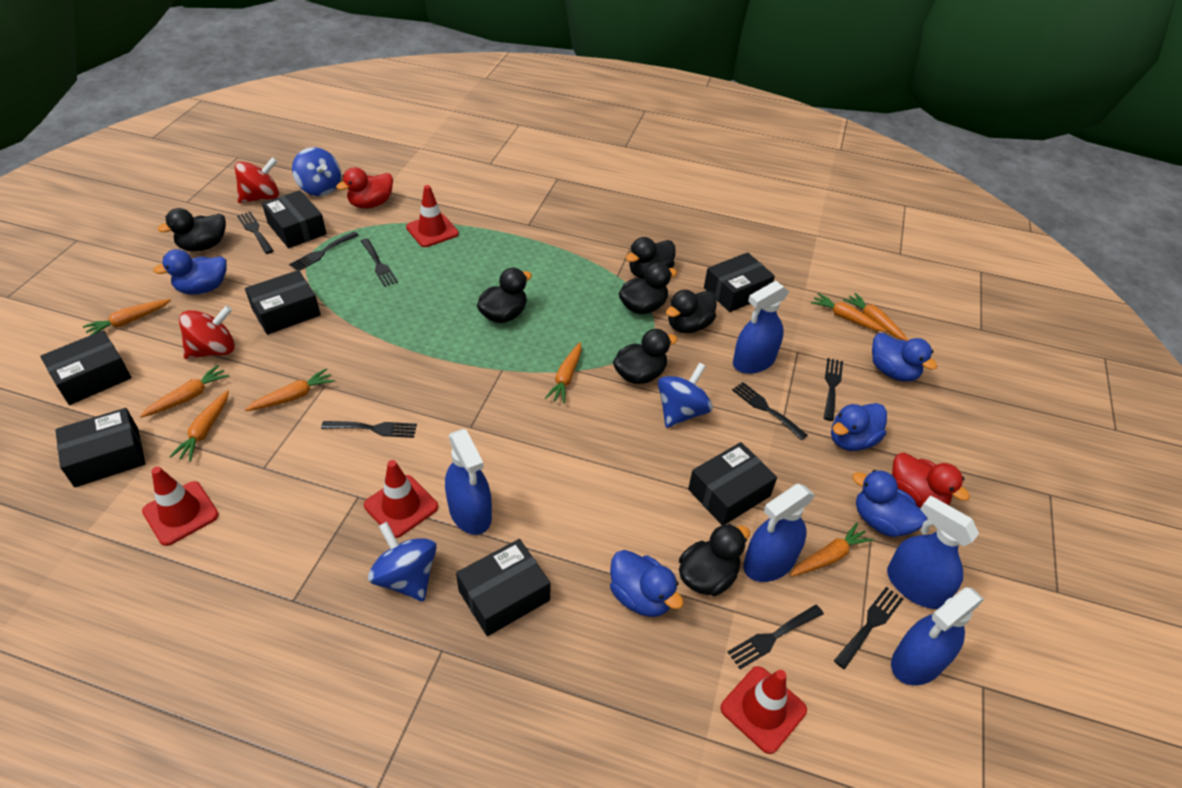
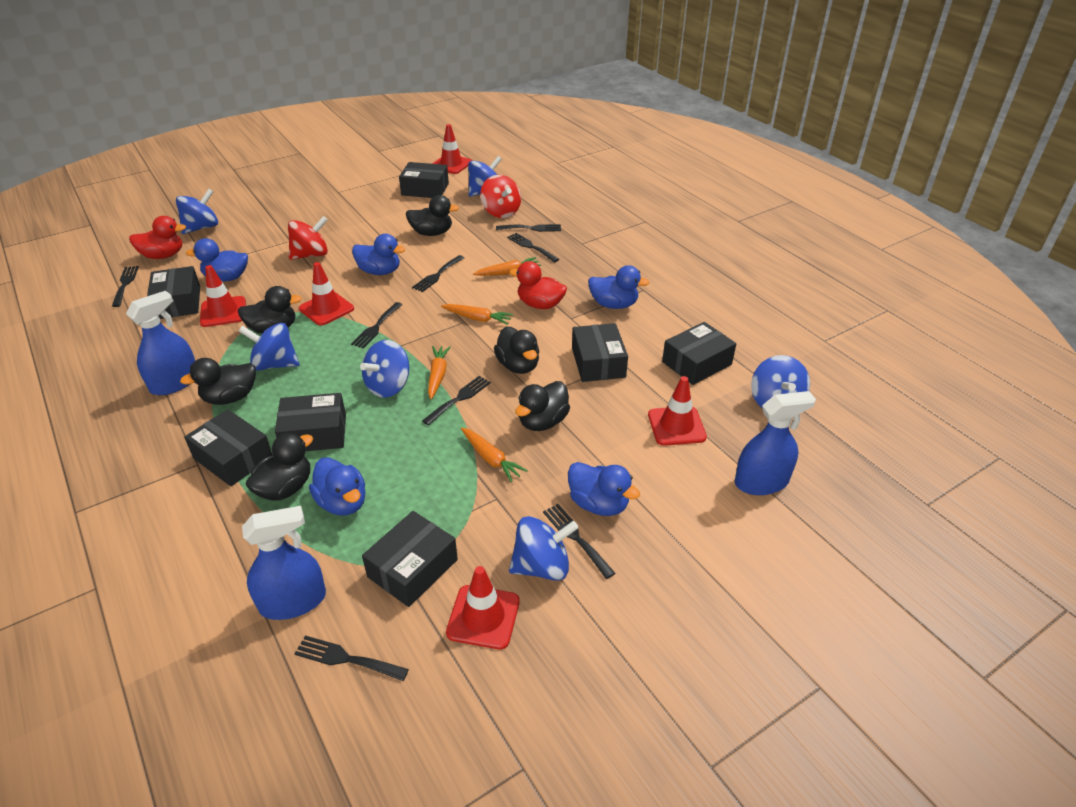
black duck: [158,208,226,251] [477,268,532,323] [613,329,678,384] [618,262,677,314] [626,237,675,279] [666,290,717,333] [679,524,750,596] = 7 -> [180,358,256,405] [238,286,302,334] [245,433,313,500] [406,195,459,236] [494,326,539,374] [515,381,570,431] = 6
blue spinning top: [292,147,341,196] [368,522,437,602] [658,363,713,428] = 3 -> [176,189,218,234] [239,323,300,371] [360,340,409,398] [468,156,502,197] [509,516,579,581] [751,355,810,409] = 6
blue spray bottle: [445,429,492,535] [733,281,789,374] [743,484,815,582] [887,495,979,609] [891,588,985,685] = 5 -> [126,291,195,395] [242,506,326,620] [735,391,816,495] = 3
orange carrot: [83,299,171,335] [140,365,229,418] [169,390,229,461] [245,368,335,411] [545,342,582,404] [790,523,874,577] [811,293,886,332] [843,293,908,341] = 8 -> [428,346,451,399] [441,304,513,325] [461,428,528,482] [473,257,541,276] = 4
red traffic cone: [142,467,219,546] [364,460,438,538] [406,185,459,247] [721,666,807,754] = 4 -> [200,265,246,327] [299,262,354,326] [432,124,472,174] [446,566,520,649] [648,376,707,446] = 5

